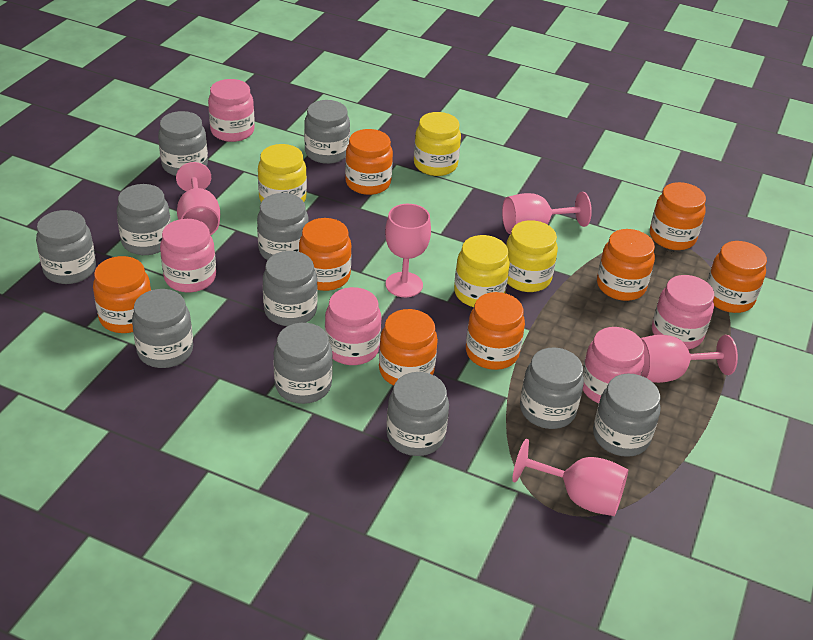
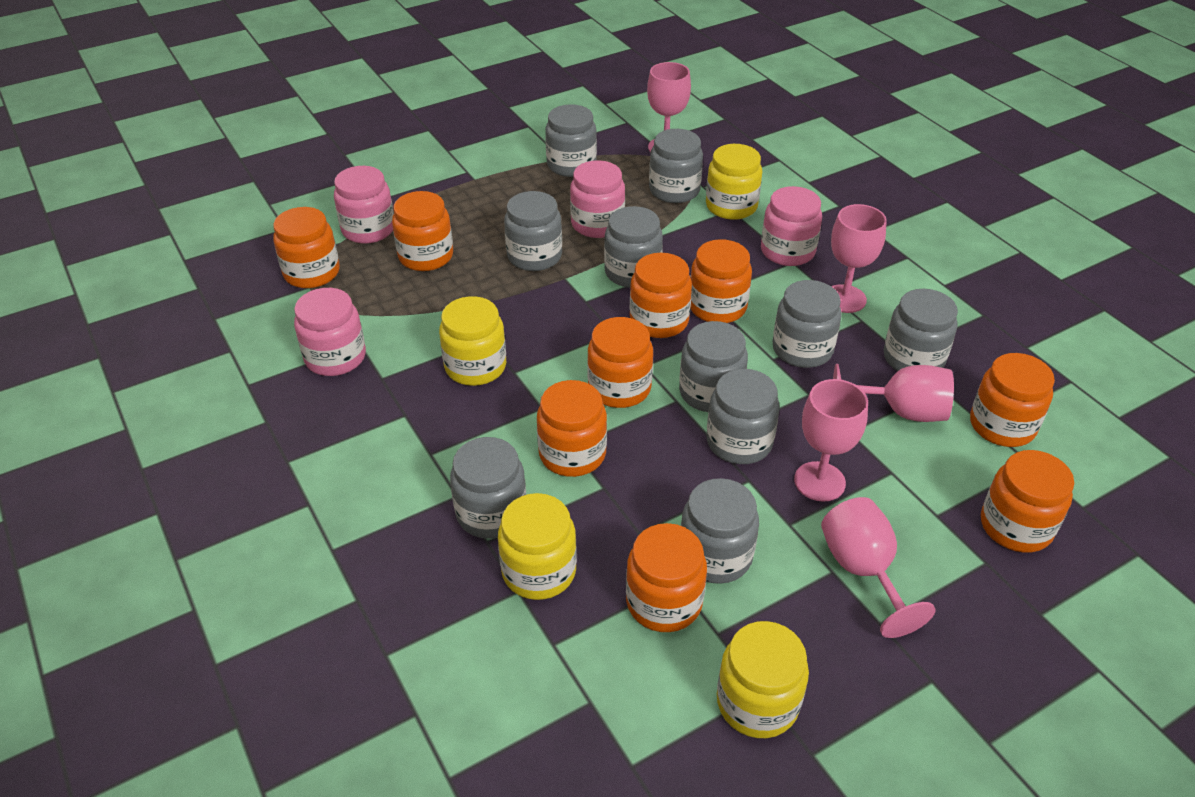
grey jar: [36,210,96,284] [116,184,171,255] [132,289,193,368] [158,111,208,176] [257,193,309,260] [263,251,318,326] [273,323,333,404] [304,100,350,164] [387,372,449,456] [520,347,584,429] [593,373,661,457] = 11 -> [450,437,526,539] [504,191,562,271] [545,104,597,177] [604,206,663,288] [649,129,703,203] [679,321,748,412] [681,478,759,584] [706,369,780,464] [773,280,842,368] [884,289,958,371] = 10
orange jar: [93,256,151,333] [299,218,352,291] [345,129,393,195] [379,309,438,385] [466,292,525,370] [597,229,655,301] [650,182,706,250] [707,241,767,313] = 8 -> [273,207,340,288] [392,191,453,271] [537,380,607,477] [587,317,653,408] [626,523,707,632] [630,253,692,338] [690,239,752,323] [970,353,1055,447] [981,450,1074,553] = 9
pink jar: [160,219,216,292] [208,79,255,142] [325,287,381,365] [583,327,644,403] [652,275,714,350] = 5 -> [294,288,366,376] [334,166,394,244] [570,160,625,238] [761,186,822,266] = 4

